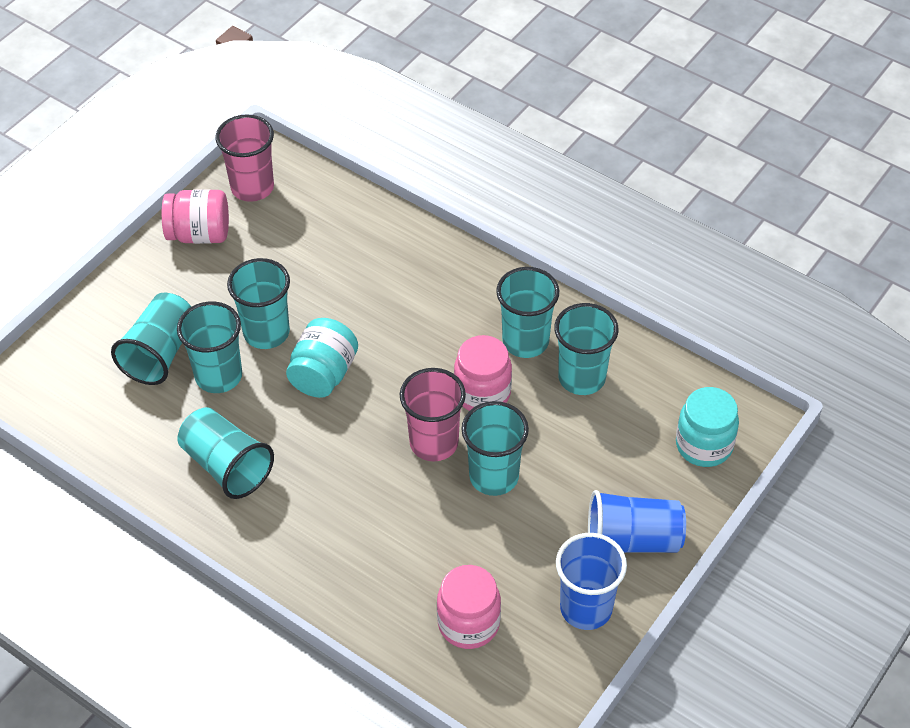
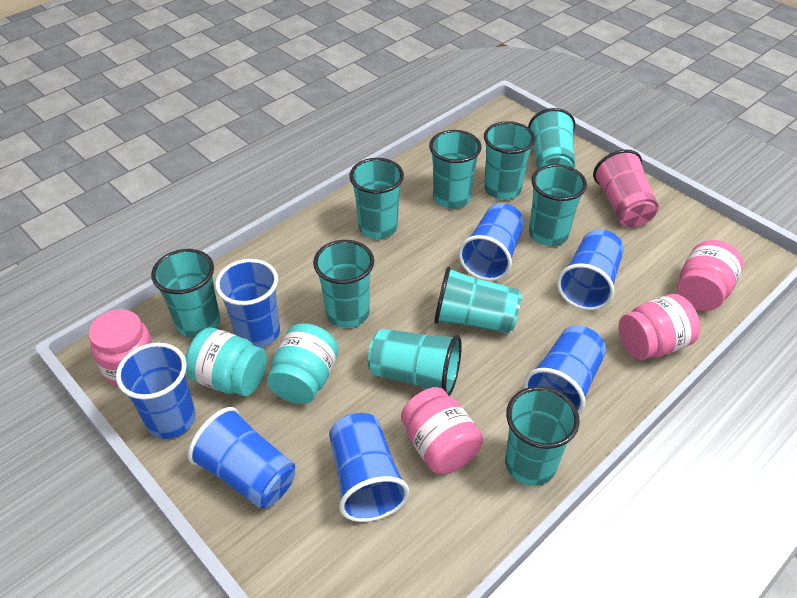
blue cup: [556,533,627,630] [588,490,686,553] = 2 -> [116,343,196,439] [188,407,295,509] [215,259,280,348] [329,413,409,522] [458,203,525,281] [524,325,606,415] [557,229,624,310] = 7
pink cup: [216,114,274,202] [400,368,466,461] = 2 -> [593,149,659,227] = 1
pink jar: [162,189,229,244] [437,565,501,649] [454,335,512,411] = 3 -> [88,309,153,386] [401,387,483,474] [619,294,700,360] [677,240,743,311] = 4
turquoise cup: [111,293,191,385] [177,301,242,393] [178,407,274,499] [227,258,290,349] [461,401,529,496] [496,267,559,358] [554,303,619,395] = 7 -> [151,249,220,338] [313,240,374,328] [349,158,404,239] [368,329,462,396] [429,130,482,209] [434,267,522,334] [484,121,536,200] [505,386,580,486] [528,108,575,169] [529,164,587,246] = 10

